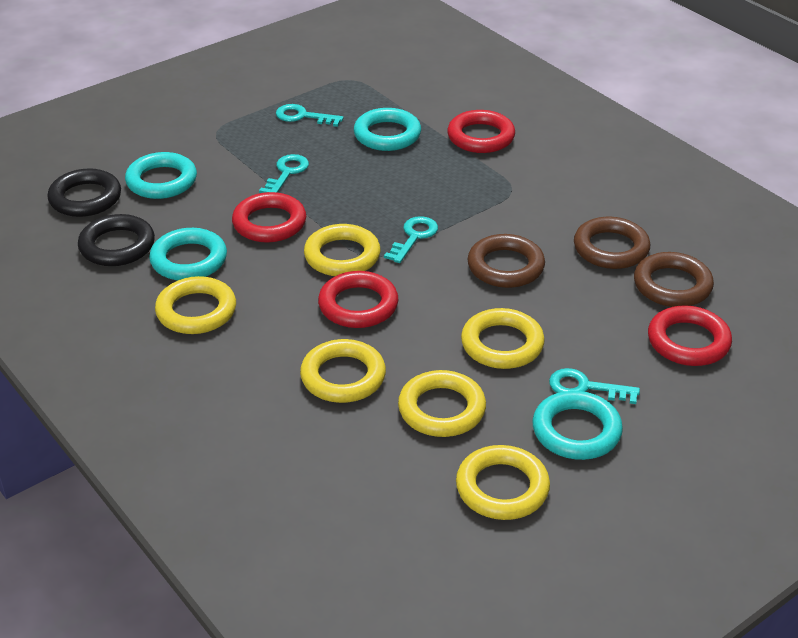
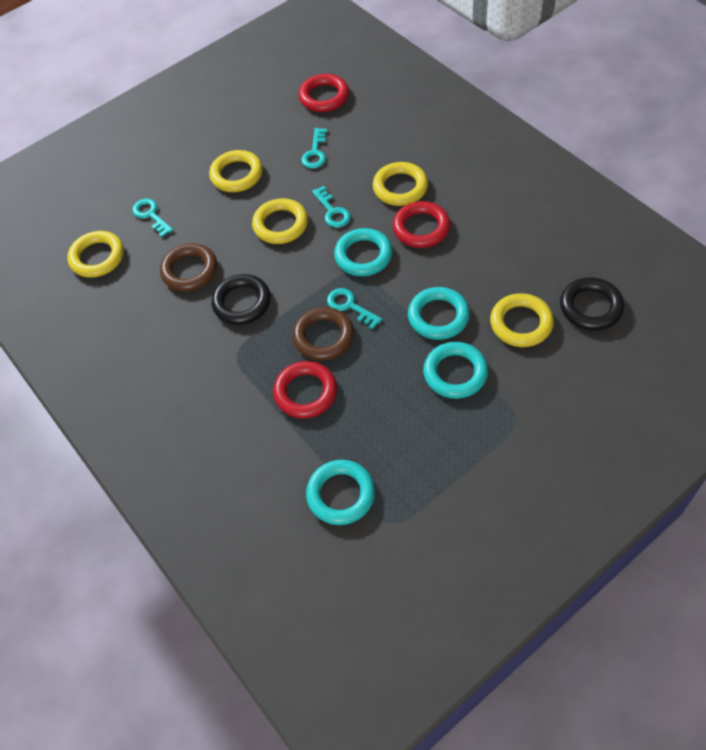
brown ring: [468,234,545,288] [574,217,650,269] [634,252,714,307] = 3 -> [160,243,217,291] [293,307,354,361] = 2
red ring: [232,192,306,242] [318,271,398,328] [447,110,515,153] [648,305,732,366] = 4 -> [273,361,337,419] [299,74,349,112] [393,201,450,248] = 3
yellow ring: [155,276,236,334] [300,339,386,403] [304,224,380,276] [398,370,486,437] [456,445,550,520] [461,308,545,369] = 6 -> [67,231,124,278] [209,150,263,192] [252,198,308,244] [373,162,428,206] [490,293,554,347] = 5

